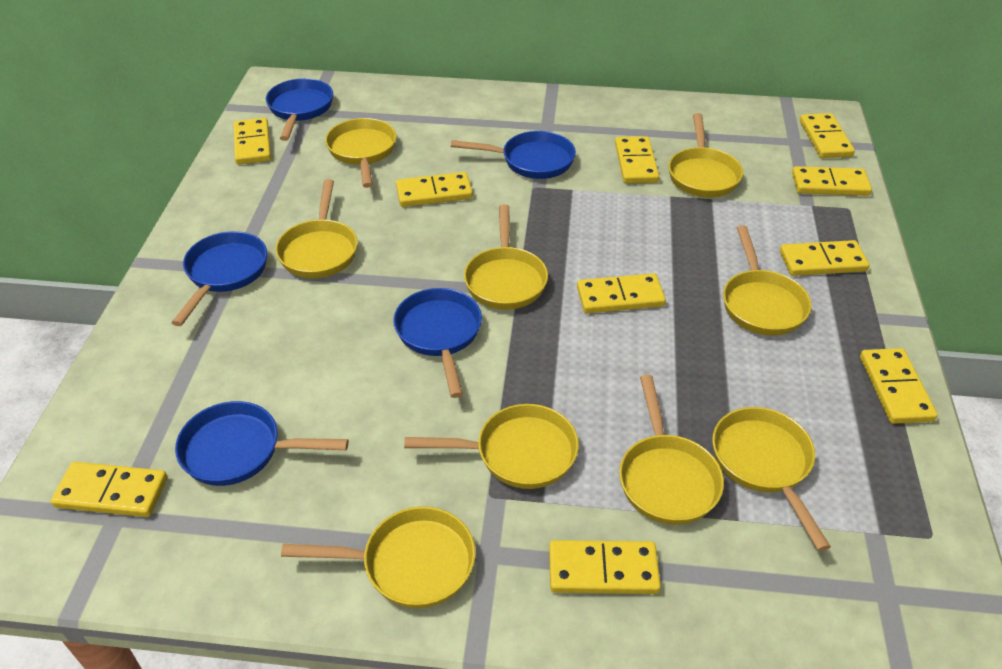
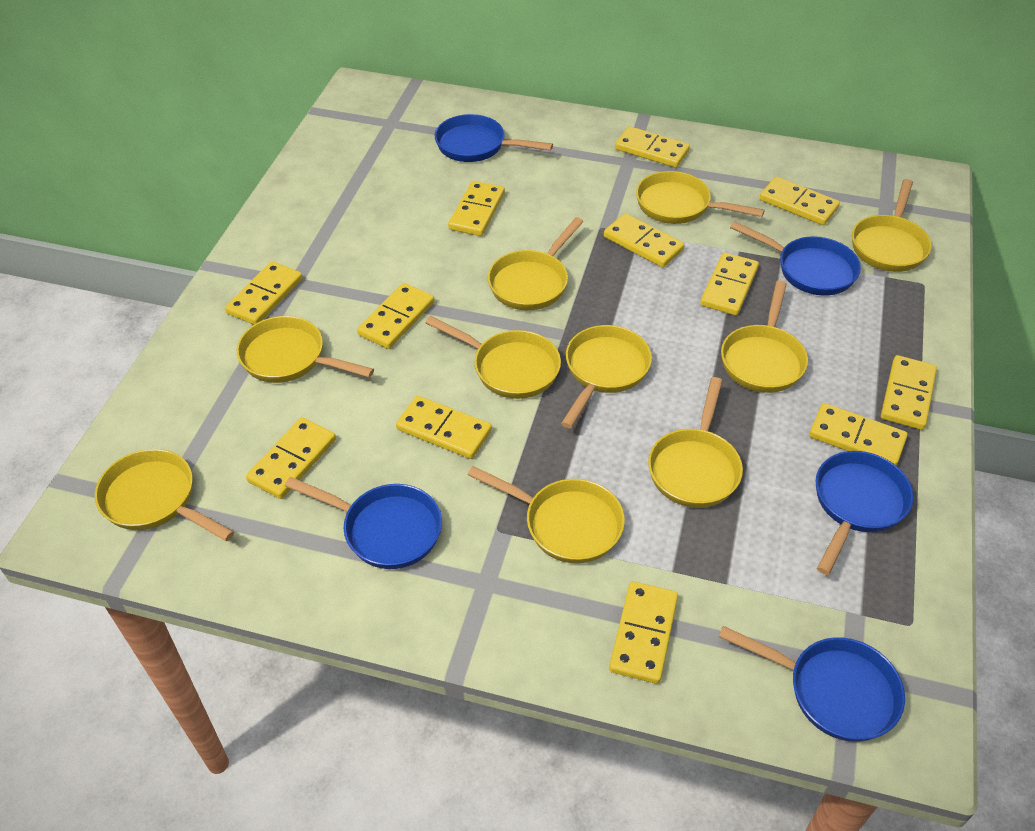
yellow domino: [51,462,167,517] [233,118,271,165] [396,172,473,207] [549,540,661,594] [577,273,666,313] [615,136,659,183] [780,240,870,276] [792,166,872,196] [800,113,855,158] [860,348,938,424] = 10 -> [225,261,303,325] [246,417,336,499] [357,283,434,349] [396,395,492,459] [448,181,505,236] [604,213,684,268] [609,581,678,684] [615,126,690,168] [700,252,759,315] [759,177,840,225] [809,403,908,466] [881,355,937,430] = 12
yellow pan: [275,179,358,278] [281,506,476,608] [325,118,397,188] [404,404,579,489] [464,205,548,310] [619,375,724,525] [669,113,743,197] [712,407,831,551] [723,225,812,336] = 9 -> [95,449,234,541] [237,316,374,383] [426,316,561,399] [467,466,625,563] [488,217,584,310] [561,325,652,428] [636,171,765,224] [648,377,743,508] [721,281,808,393] [852,179,932,272] = 10

